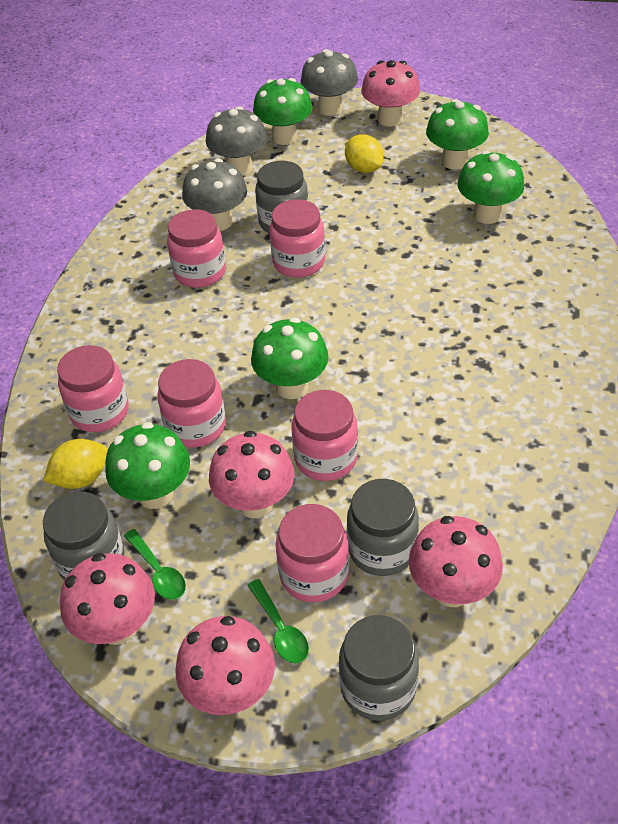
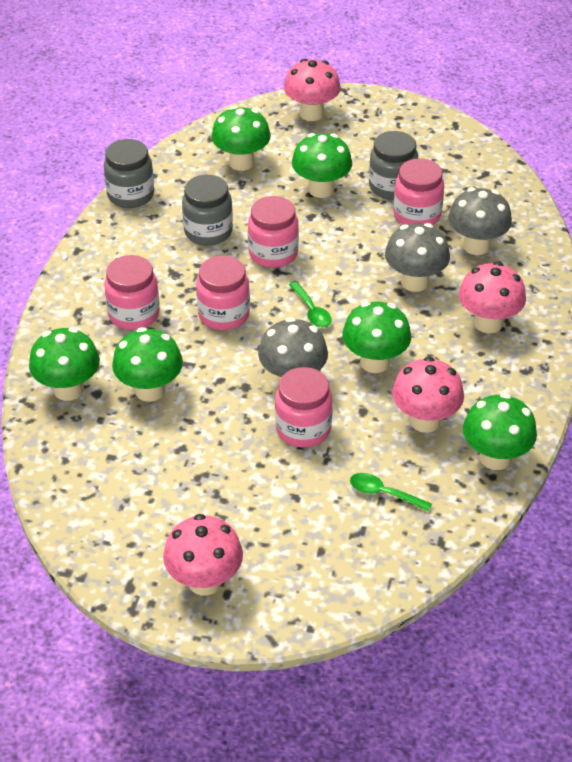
green mushroom: [105,422,190,509] [251,318,329,399] [253,78,313,145] [426,99,489,170] [457,150,524,224] = 5 -> [29,327,100,401] [112,327,183,402] [211,106,271,171] [292,133,352,198] [342,301,411,373] [463,393,537,470] = 6
grey jar: [43,491,125,580] [255,161,308,234] [339,615,419,721] [347,479,419,576] = 4 -> [104,139,154,208] [182,175,233,246] [369,131,418,200] = 3
pink jar: [57,345,129,432] [157,359,226,448] [167,209,226,288] [270,199,325,278] [276,504,349,603] [291,390,358,481] = 6 -> [104,255,160,330] [196,255,250,330] [248,196,299,268] [275,367,333,447] [393,158,444,225] = 5
pink mushroom: [60,553,155,645] [175,616,275,715] [209,431,294,518] [361,60,420,126] [409,516,503,607] = 5 -> [163,514,243,596] [284,59,341,121] [392,357,464,433] [459,262,526,333] = 4
yellow lemon: [43,439,108,489] [345,134,384,173] = 2 -> none = 0

